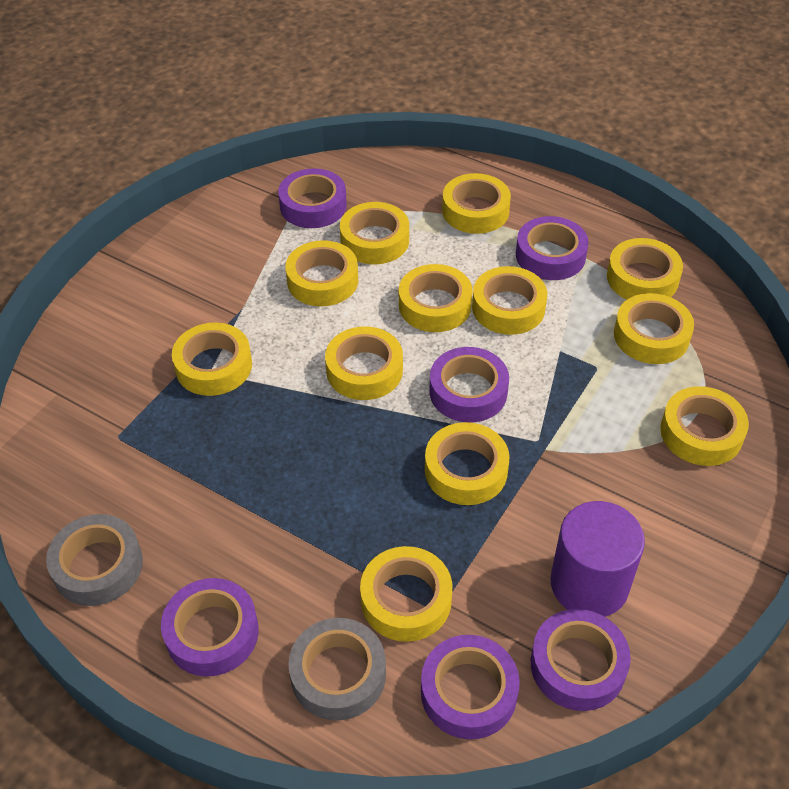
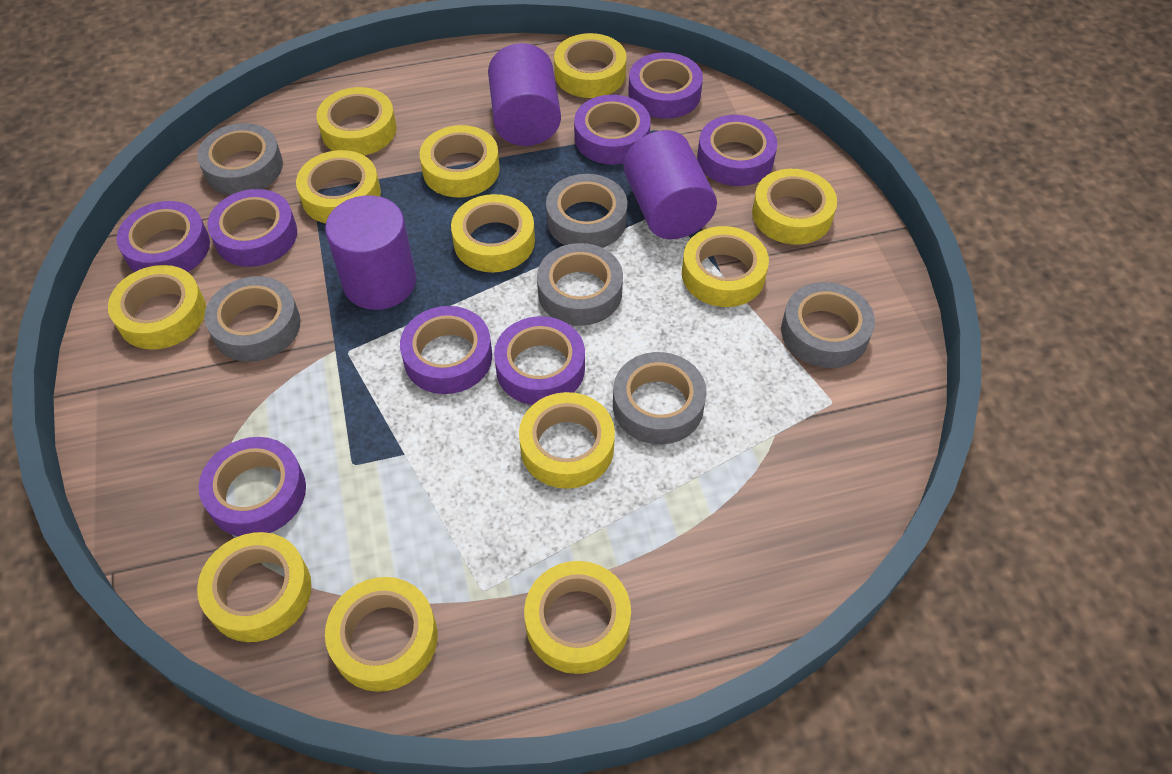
grey tape: [46,514,143,606] [288,618,386,721] = 2 -> [197,123,283,195] [204,276,301,362] [537,243,623,326] [546,174,627,248] [613,352,707,444] [781,282,875,368] = 6
purple cylinder: [550,501,645,617] = 1 -> [325,195,416,310] [488,43,561,146] [623,130,717,239] = 3
purple tape: [161,578,259,677] [278,168,347,228] [421,635,520,739] [430,347,509,422] [516,216,589,280] [531,609,631,711] = 6 -> [117,201,210,272] [199,437,306,536] [207,189,297,267] [400,306,492,394] [494,316,585,405] [574,95,651,164] [628,52,703,119] [697,115,777,186] = 8

